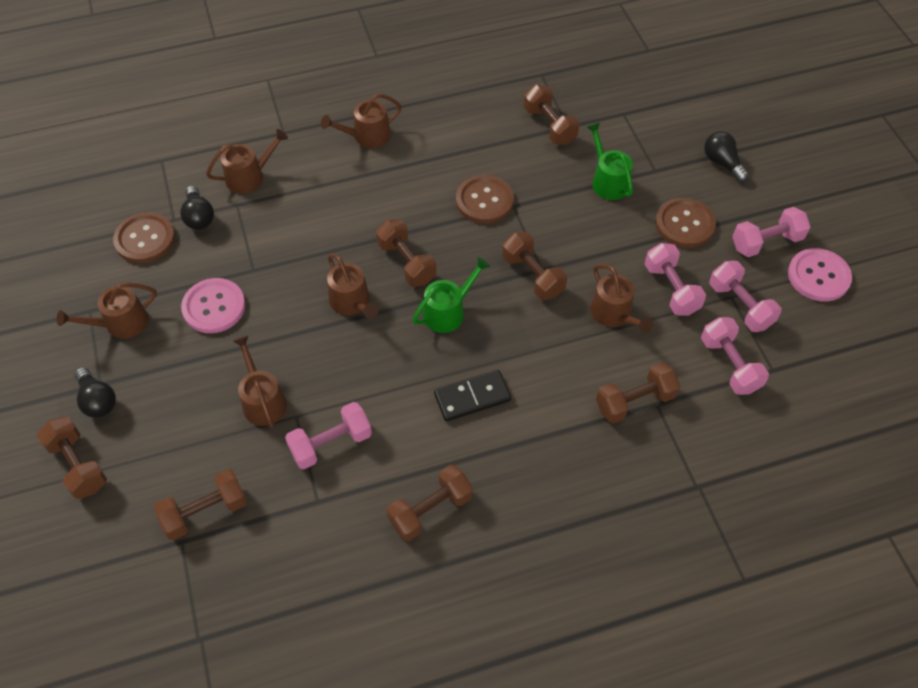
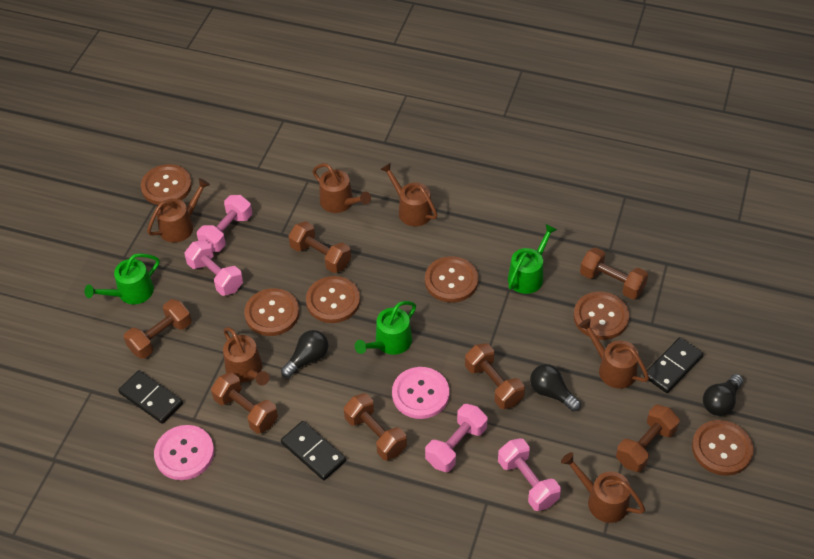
black domino: [434,370,511,421] = 1 -> [118,370,183,424] [281,421,346,480] [643,337,704,393] = 3
brown button: [113,212,175,263] [456,175,514,224] [655,198,716,248] = 3 -> [141,164,192,205] [244,288,299,336] [306,276,360,323] [425,256,478,303] [573,292,629,340] [692,420,754,476] = 6
green watering can: [412,257,490,333] [587,123,633,200] = 2 -> [84,253,159,304] [354,301,416,355] [508,224,557,294] = 3
pink dumbbell: [285,402,372,469] [645,243,706,316] [701,317,769,395] [709,261,781,332] [732,207,811,257] = 5 -> [184,240,243,296] [197,195,252,252] [425,404,487,472] [498,438,561,511] = 4

